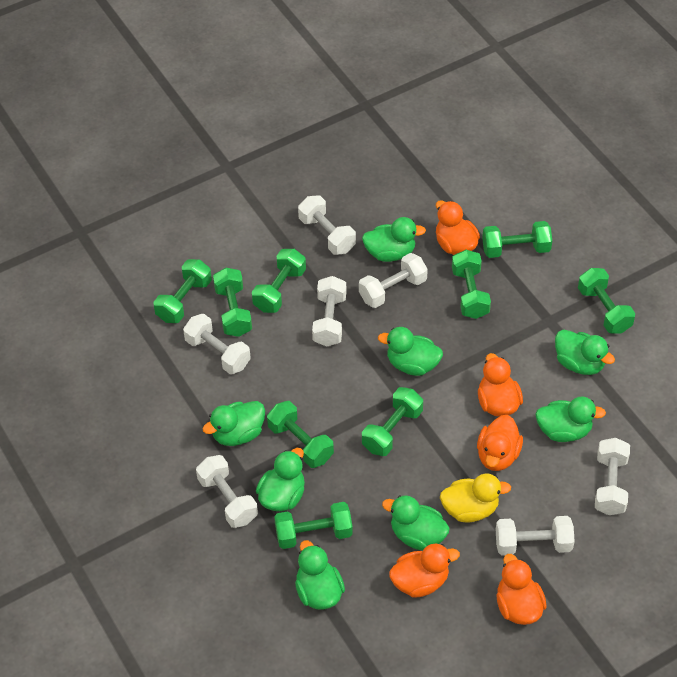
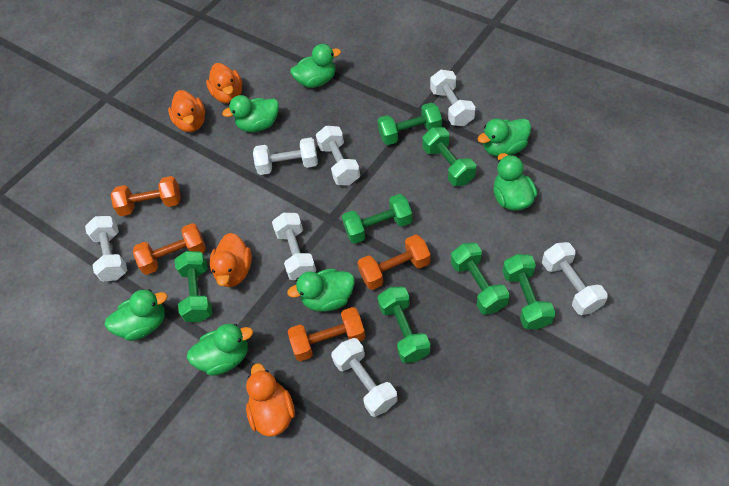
green duck: [203,401,265,446] [256,448,305,511] [295,540,345,610] [362,217,426,262] [378,327,443,376] [382,495,450,550] [535,396,606,442] [555,329,615,375] = 8 -> [105,289,167,341] [187,324,253,376] [222,95,279,132] [287,269,355,312] [290,44,341,88] [477,118,531,157] [493,153,537,211] = 7
green dumbbell: [154,259,212,323] [213,268,252,337] [252,249,306,313] [267,401,334,468] [274,502,353,549] [362,387,423,456] [452,250,491,319] [482,221,552,258] [578,268,635,334] = 9 -> [175,251,213,322] [342,194,412,244] [377,286,430,363] [378,102,442,145] [422,127,476,186] [451,243,510,315] [502,254,556,329] = 7
orange duck: [389,544,460,598] [436,200,480,255] [477,415,523,471] [478,353,523,417] [496,554,547,625] = 5 -> [168,90,205,132] [206,63,242,104] [210,233,252,287] [246,363,295,437] = 4
orange dumbbell: none = 0 -> [111,176,181,216] [133,223,206,275] [288,307,366,361] [358,234,431,290] = 4
yellow duck: [440,473,511,523] = 1 -> none = 0

